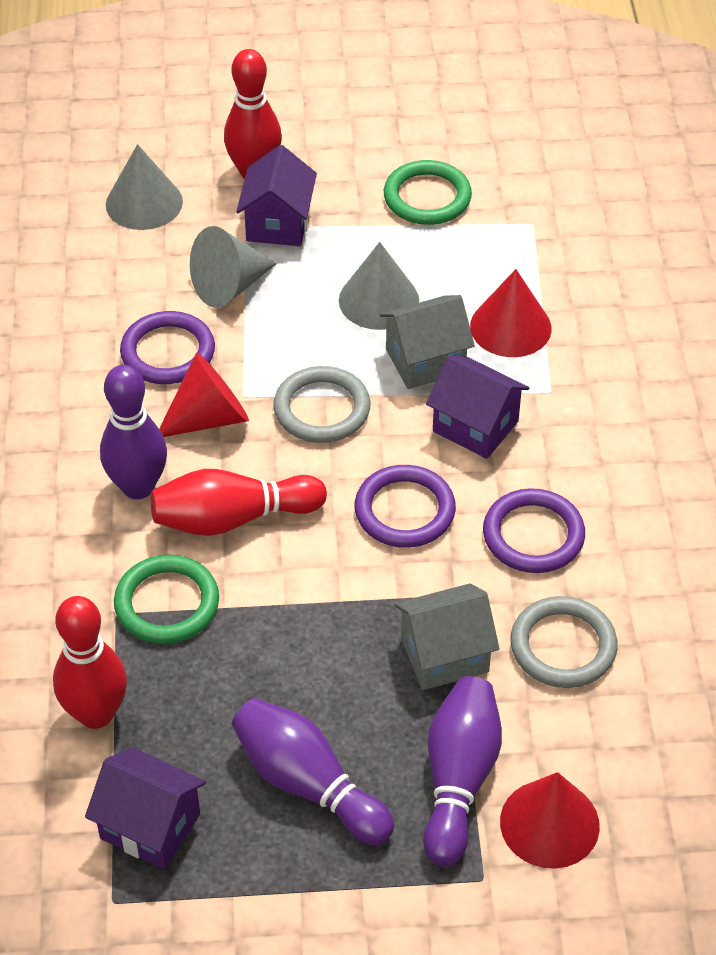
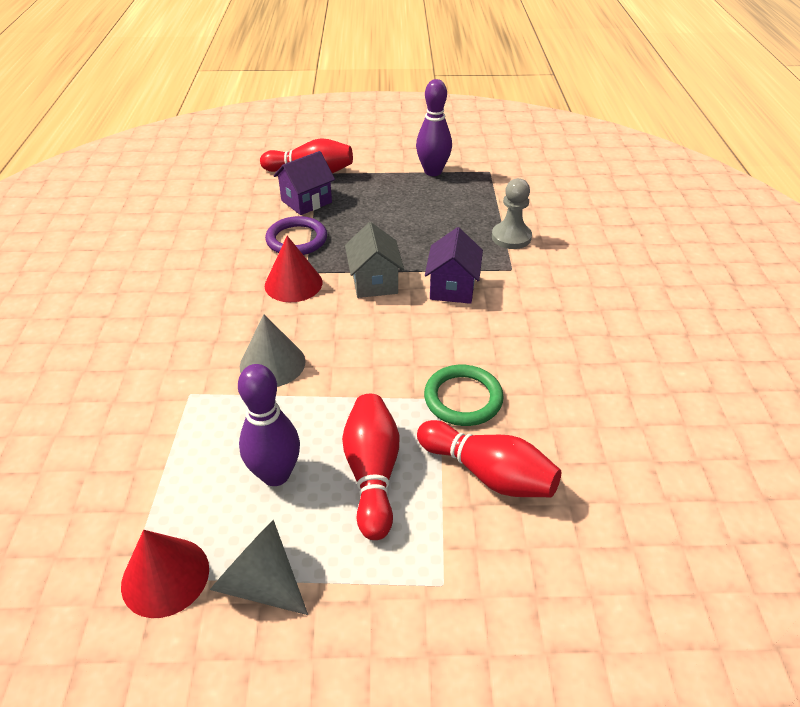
green ring: [114,555,219,644] [384,160,472,225] = 2 -> [424,365,504,426] = 1
grey cone: [106,144,183,230] [190,226,277,308] [339,242,419,330] = 3 -> [210,520,308,615] [240,314,306,387] = 2
grey house: [380,295,475,389] [395,583,500,690] = 2 -> [345,222,404,298] = 1
grey pawn: none = 0 -> [492,178,532,249] = 1
grey ring: [273,366,371,443] [510,596,618,688] = 2 -> none = 0
purple bowling pin: [100,365,167,499] [232,698,394,845] [423,676,502,866] = 3 -> [238,364,300,486] [416,79,452,176] = 2
purple house: [85,747,206,869] [236,145,317,246] [426,355,529,459] = 3 -> [273,151,335,215] [425,227,483,304] = 2
purple ring: [120,311,215,384] [355,465,456,548] [483,488,585,573] = 3 -> [265,216,327,255] = 1
red cone: [159,353,249,437] [470,269,552,357] [500,772,600,869] = 3 -> [121,530,209,618] [265,236,322,302] = 2

